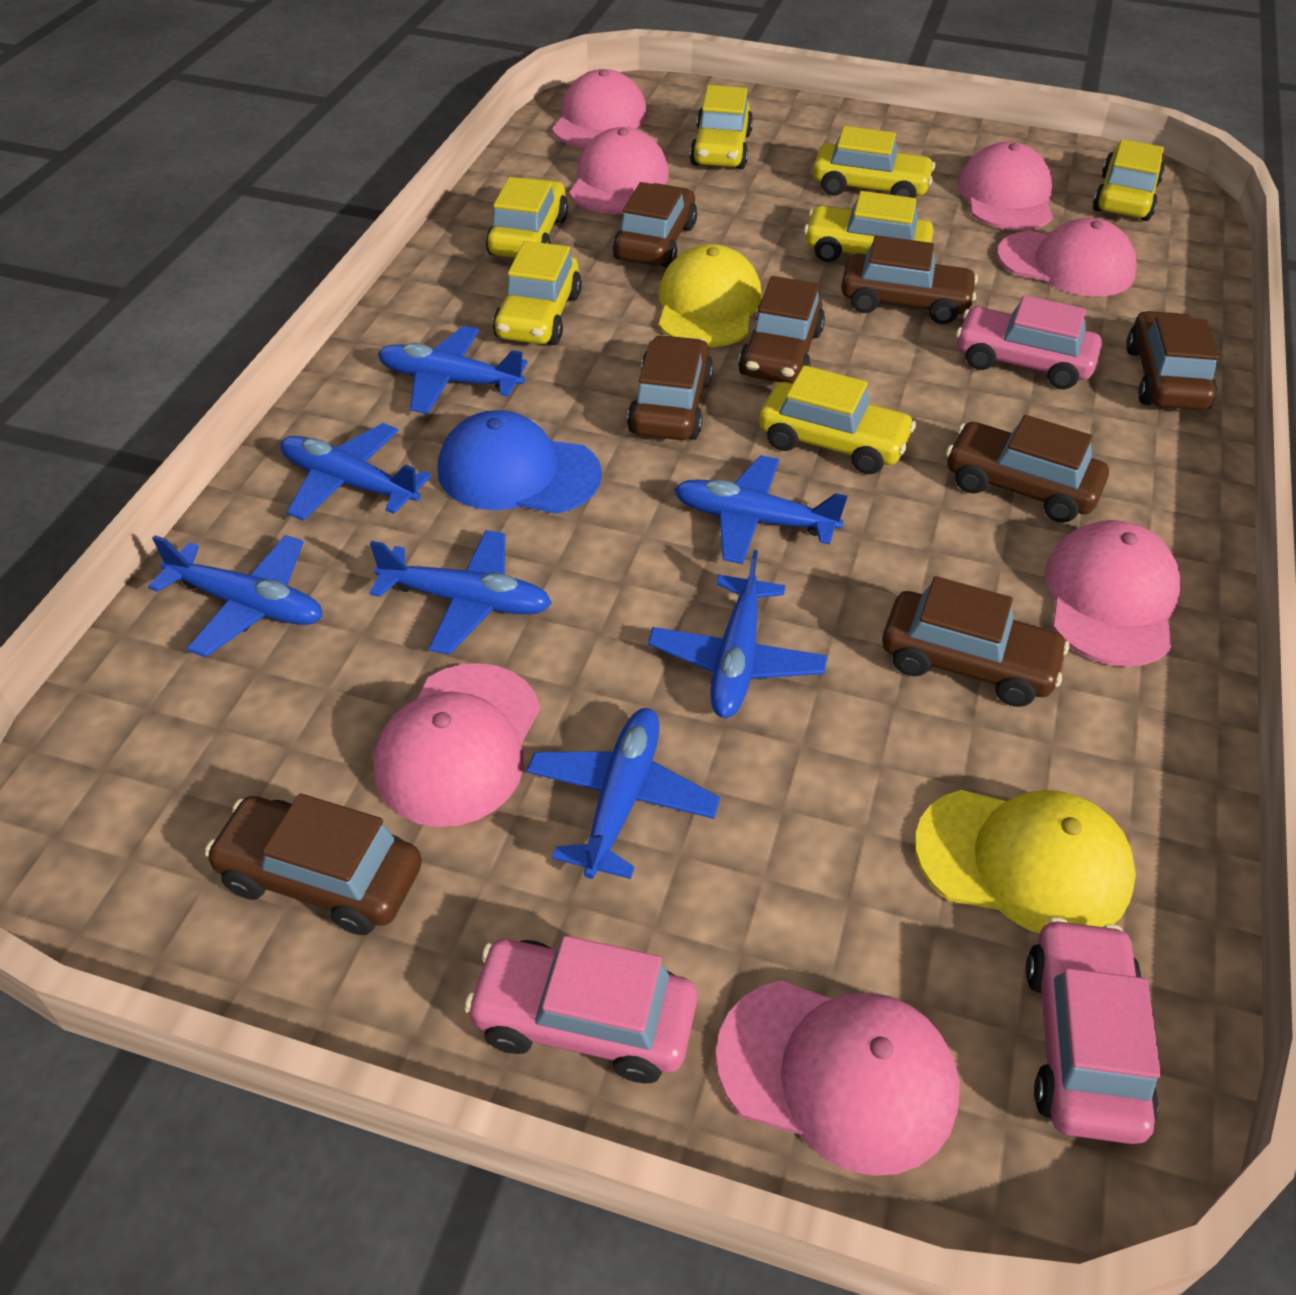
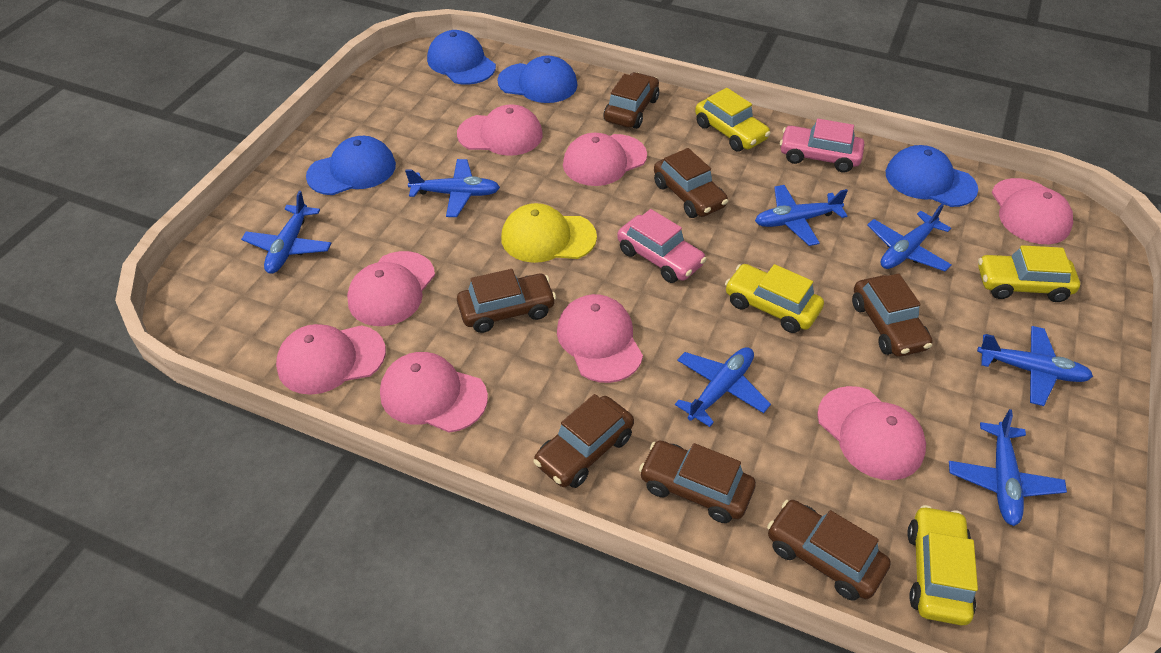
blue cap: [438,410,602,514] = 1 -> [306,136,396,195] [427,30,496,85] [498,55,577,103] [886,145,978,207] = 4
brown car: [205,794,422,935] [613,182,697,268] [627,335,713,440] [738,276,825,383] [841,235,978,324] [882,576,1069,707] [946,415,1109,523] [1126,311,1219,410] = 8 -> [457,269,556,333] [533,394,634,488] [604,72,659,129] [639,441,756,523] [654,148,728,218] [767,500,891,601] [852,274,932,357] = 7
pink cap: [374,663,540,827] [552,69,647,148] [569,127,669,214] [716,981,960,1176] [958,142,1053,230] [997,218,1137,296] [1045,520,1181,667] = 7 -> [276,324,386,395] [347,251,435,326] [380,352,488,433] [457,105,543,156] [557,294,643,383] [563,133,647,186] [817,386,926,480] [991,178,1073,244] = 8
pink car: [464,936,697,1084] [956,295,1102,389] [1026,917,1161,1144] = 3 -> [617,209,706,283] [780,119,864,173] = 2
yellow cap: [659,244,762,347] [915,790,1136,934] = 2 -> [501,203,597,263] = 1
yellow car: [486,177,568,258] [493,241,582,345] [690,85,753,169] [759,365,916,474] [804,191,933,262] [813,126,935,198] [1093,139,1165,221] = 7 -> [695,88,771,152] [725,264,824,333] [907,505,978,625] [978,245,1080,302] = 4

